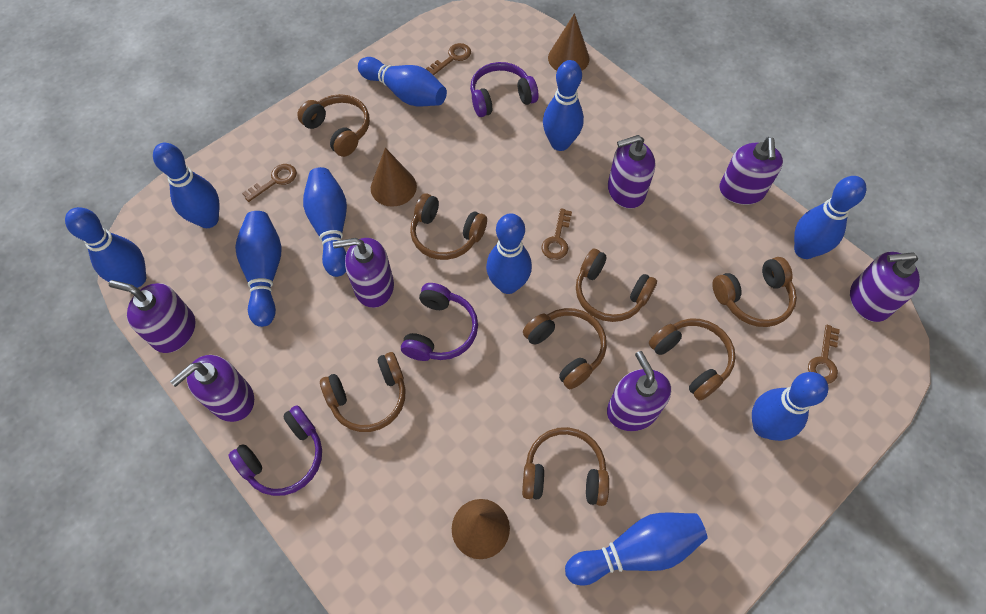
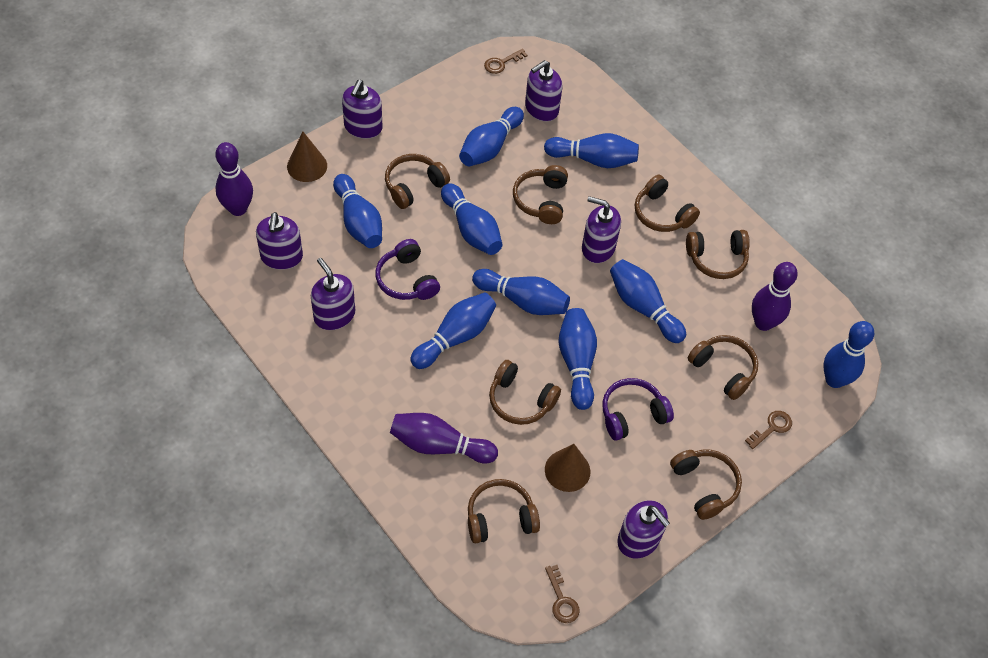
blue bowling pin: [65,207,146,288] [153,143,219,228] [235,211,281,327] [303,167,347,277] [358,57,447,106] [486,213,532,294] [543,60,584,151] [565,513,708,585] [752,372,829,441] [794,176,867,259] = 10 -> [333,174,382,248] [410,292,496,369] [441,183,502,255] [459,107,524,166] [472,269,570,315] [544,133,639,168] [558,308,597,410] [610,259,686,343] [823,321,874,388] = 9
brown cone: [371,148,417,207] [452,499,510,559] [548,13,590,71] = 3 -> [287,132,327,182] [545,444,590,492] = 2
brown key: [242,164,297,202] [426,43,471,76] [541,208,572,260] [808,325,840,384] = 4 -> [484,49,528,74] [545,565,580,623] [745,411,792,449] = 3
purple bowling pin: none = 0 -> [215,142,253,216] [390,413,498,463] [752,262,798,331] = 3
purple headphones: [228,405,322,496] [401,283,478,361] [470,62,538,117] = 3 -> [375,239,440,300] [602,378,674,441] = 2
purple soap dispenser: [109,280,195,353] [170,355,254,422] [333,238,394,308] [607,351,671,431] [608,135,655,209] [719,137,783,205] [850,252,920,322] = 7 -> [256,212,303,270] [311,258,355,330] [342,80,383,139] [525,60,562,121] [582,196,621,263] [617,500,670,558] = 6

